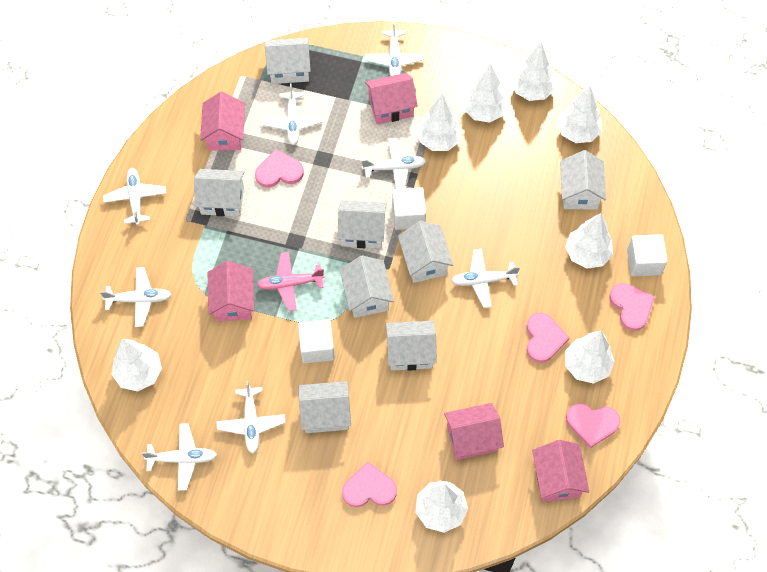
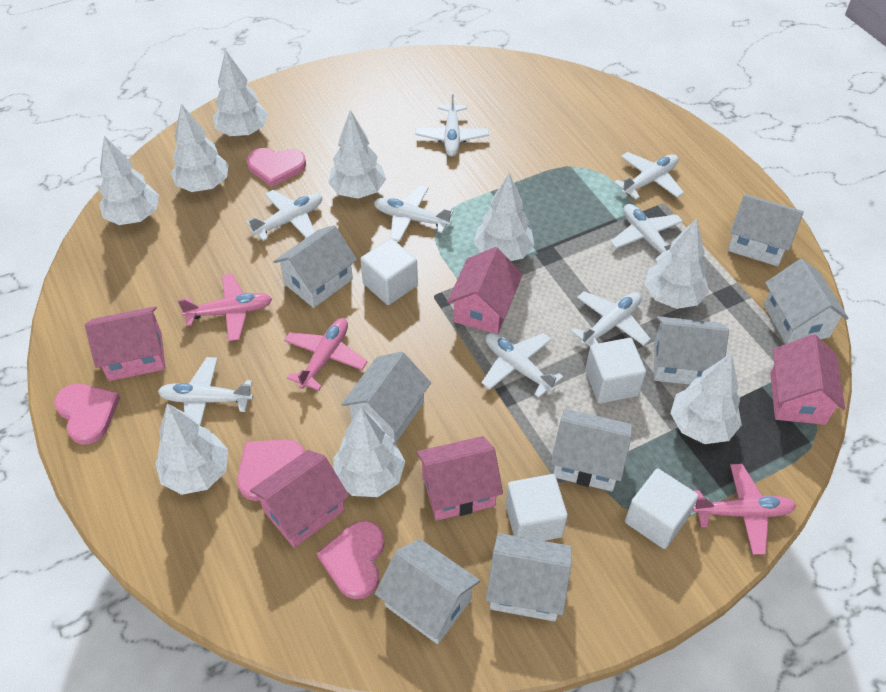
pink heart: [255,149,304,188] [342,462,397,507] [526,313,570,363] [566,403,620,448] [609,283,655,331] = 5 -> [54,384,120,444] [237,439,305,501] [247,148,306,187] [317,520,385,599] = 4
pink plane: [257,252,325,311] = 1 -> [178,274,272,341] [284,318,367,391] [692,464,796,555] = 3
white cube: [298,319,335,363] [392,187,426,230] [627,234,667,277] = 3 -> [360,238,418,305] [506,474,568,541] [585,338,646,403] [625,469,698,549] = 4
white tree: [111,339,162,391] [416,480,468,533] [417,94,462,151] [463,64,508,122] [511,42,555,101] [557,86,602,143] [565,213,613,269] [565,331,615,384] = 8 -> [99,136,159,225] [155,403,228,495] [171,104,229,192] [213,49,268,137] [328,110,386,199] [333,407,405,497] [473,173,535,261] [645,218,709,309] [670,353,742,444] = 9

